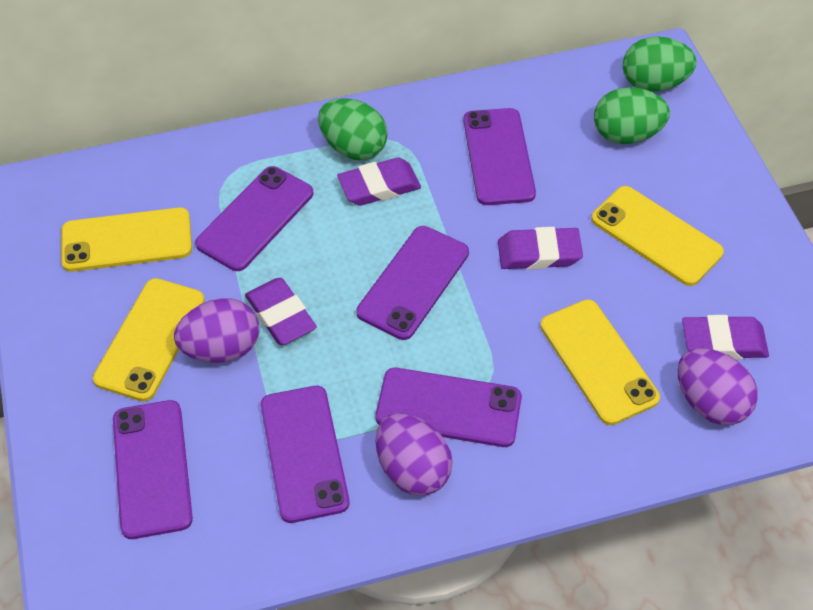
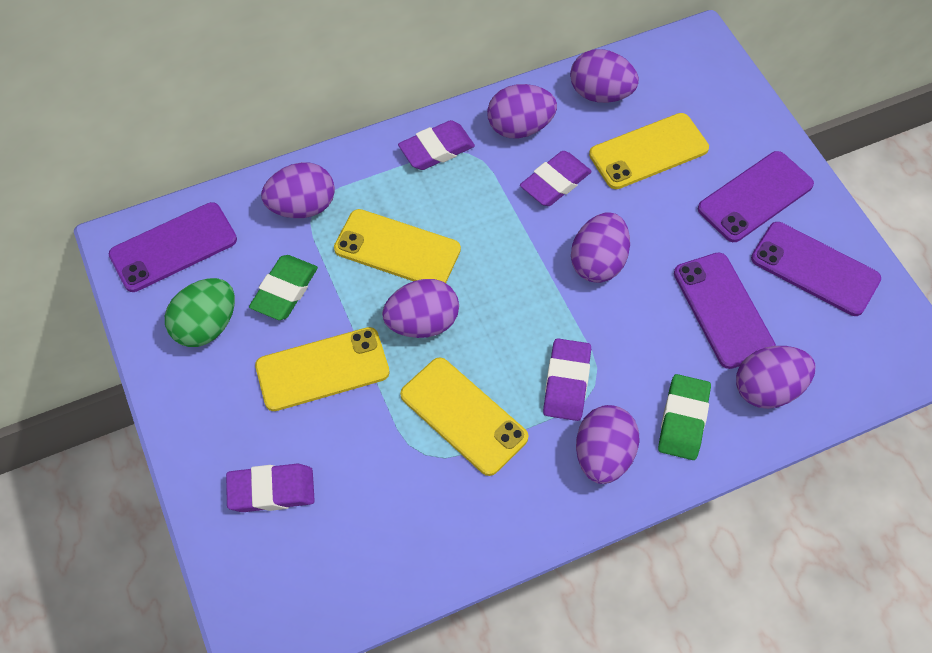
green egg: [318,98,388,160] [594,87,670,144] [623,36,697,92] = 3 -> [165,278,235,347] = 1
green eraser: none = 0 -> [249,255,318,320] [658,374,711,460] = 2
purple egg: [174,298,260,363] [376,413,453,496] [677,348,758,425] = 3 -> [261,162,335,218] [382,279,459,338] [487,84,557,138] [570,49,639,103] [571,212,630,283] [576,405,640,484] [736,346,815,409] = 7
purple phone: [113,400,193,539] [195,166,313,271] [261,386,349,523] [356,226,469,340] [376,368,522,447] [463,108,536,205] = 6 -> [109,202,237,292] [674,252,776,369] [698,151,814,242] [751,222,881,316] = 4

